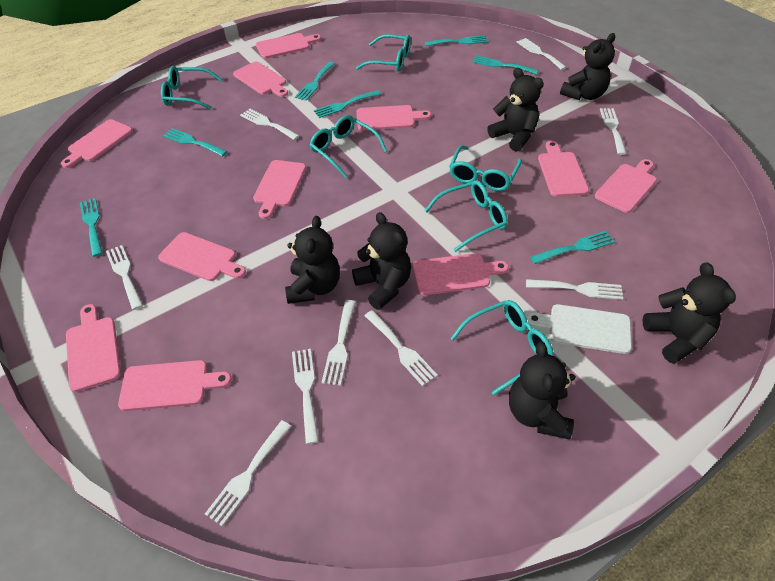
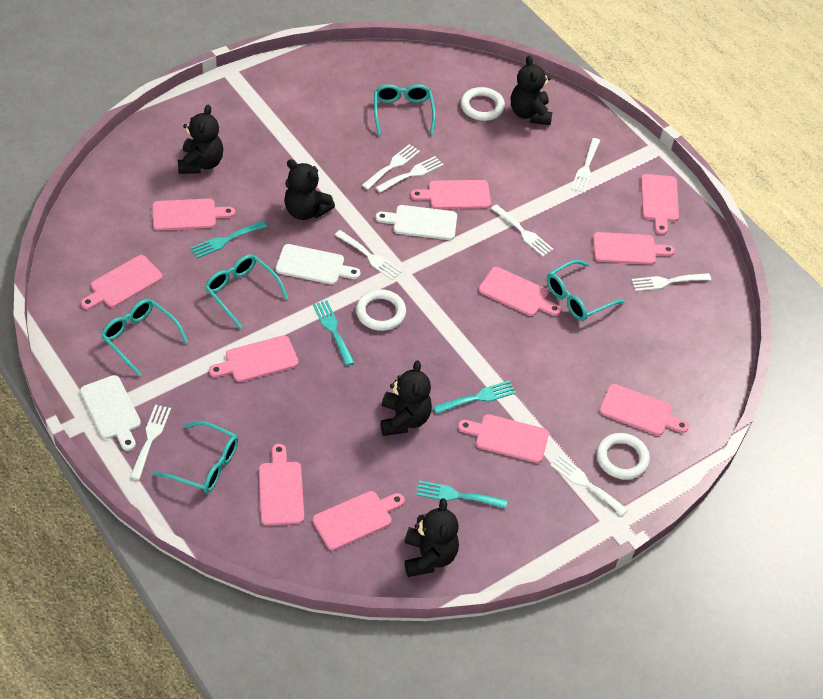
black teddy bear: [285,216,340,304] [352,212,411,310] [487,68,544,152] [509,342,575,440] [560,33,615,100] [642,262,736,364] = 6 -> [178,105,223,174] [284,159,335,220] [380,361,432,436] [404,498,459,577] [511,55,552,125] = 5
turquoise fork: [80,198,103,257] [163,128,227,156] [295,62,335,101] [314,90,381,118] [425,35,488,46] [472,55,539,75] [530,231,615,264] = 7 -> [190,221,267,258] [313,300,355,366] [416,480,507,509] [433,380,516,414] = 4
turquoise glasses: [161,66,222,110] [310,115,387,178] [356,34,411,72] [424,180,508,252] [449,145,522,191] [450,300,554,395] = 6 -> [101,299,188,376] [153,421,238,493] [205,254,288,328] [374,84,436,135] [547,260,624,321] = 5
white cutting board: [526,304,632,354] = 1 -> [80,375,141,451] [276,244,361,285] [376,205,457,240] = 3
white fork: [106,245,143,310] [205,420,291,526] [240,109,299,140] [292,349,319,444] [321,300,356,386] [364,310,438,386] [517,38,567,70] [526,279,623,300] [600,108,626,155] = 9 -> [130,405,171,480] [335,230,402,280] [362,144,420,190] [375,156,444,193] [491,204,554,257] [550,455,628,516] [571,138,600,193] [632,273,711,291] = 8
white ring: none = 0 -> [356,289,406,331] [461,87,505,121] [597,433,650,480] = 3

